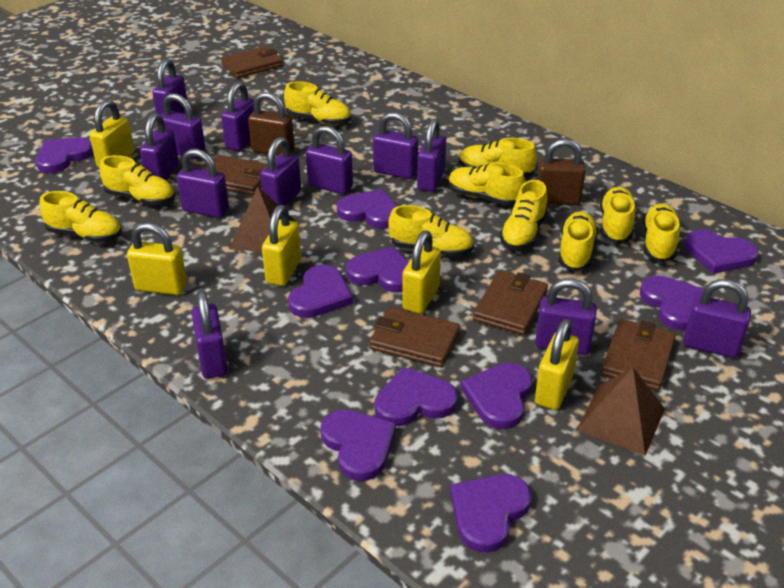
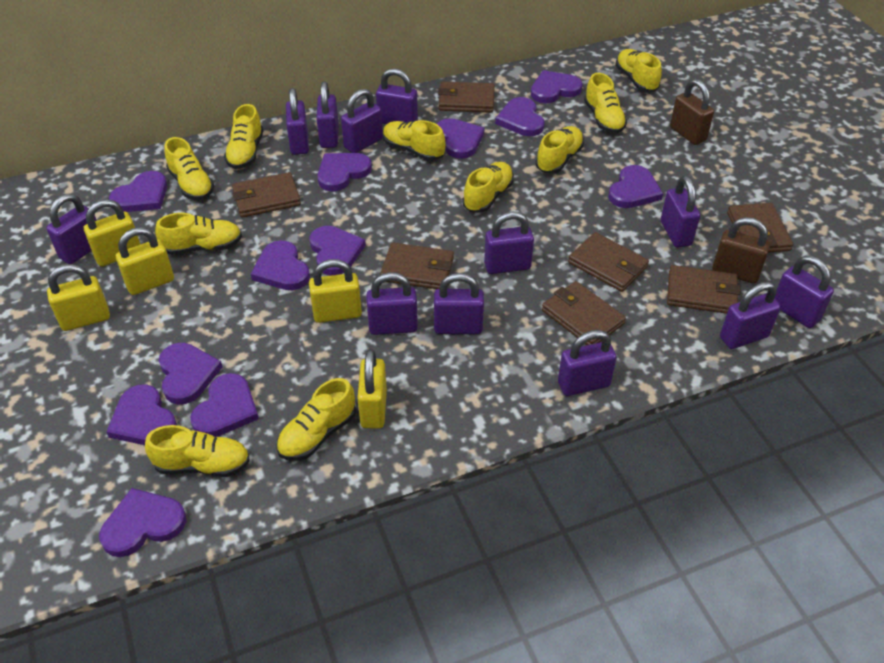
brown pyramid: [229,186,296,252] [577,367,665,456] = 2 -> none = 0
brown wallet: [205,155,268,195] [221,46,283,78] [369,307,460,367] [473,271,548,335] [601,319,676,391] = 5 -> [232,172,301,217] [380,243,454,289] [438,82,495,113] [542,281,626,345] [568,232,649,292] [667,265,740,314] [727,203,793,253] = 7
purple heart: [36,137,93,173] [288,265,353,318] [320,410,396,481] [337,189,397,229] [346,247,409,292] [375,367,458,426] [450,474,532,552] [461,363,532,429] [640,276,704,330] [685,229,758,274] = 10 -> [99,488,186,557] [107,384,177,445] [109,171,167,212] [159,343,223,405] [190,373,259,437] [251,240,310,290] [310,226,366,276] [318,153,372,191] [437,118,484,159] [495,97,545,136] [531,70,583,103] [608,165,663,208] = 12

